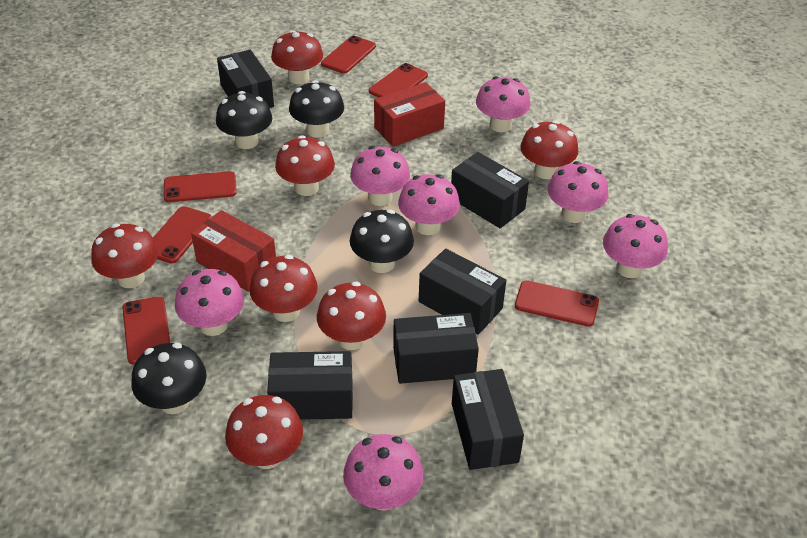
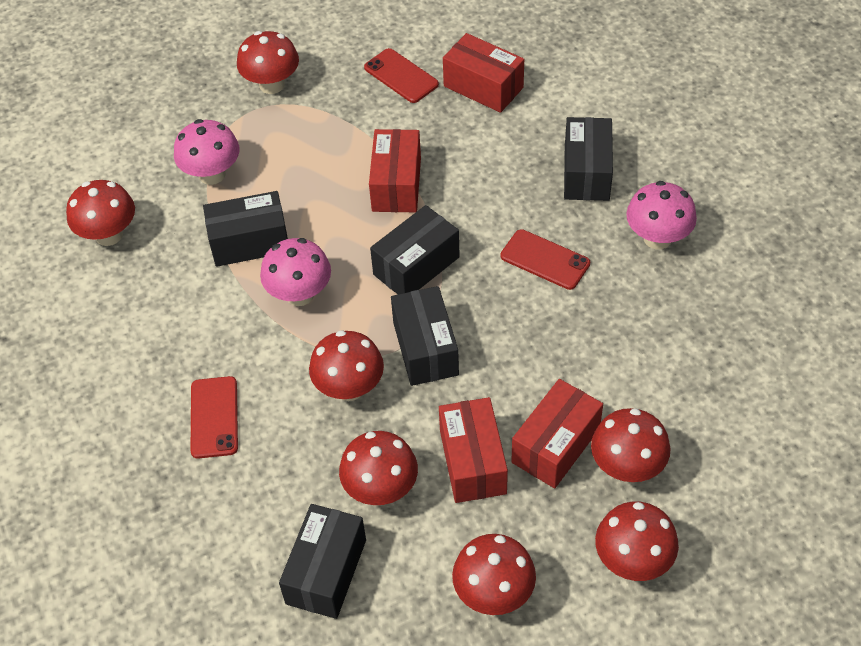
black box: [217,50,274,108] [267,351,353,420] [393,313,479,384] [419,248,506,335] [451,152,529,228] [452,369,524,470] = 6 -> [203,191,288,267] [279,504,366,619] [370,205,460,294] [391,286,459,386] [564,117,613,201] = 5
black mushroom: [131,343,207,414] [216,91,272,149] [289,80,344,138] [350,210,414,273] = 4 -> none = 0
pink mushroom: [175,269,244,336] [343,434,423,511] [350,146,410,206] [398,174,460,235] [476,76,530,132] [547,161,608,223] [603,214,668,278] = 7 -> [174,119,239,185] [260,238,331,306] [626,181,697,250] = 3
red box: [191,210,276,292] [374,82,445,147] = 2 -> [369,129,421,212] [439,397,508,503] [443,33,524,113] [511,379,603,488] = 4
red phone: [122,296,170,365] [153,206,212,263] [164,171,237,202] [321,36,376,74] [369,63,428,98] [515,280,599,327] = 6 -> [191,376,238,459] [364,48,439,103] [501,229,590,290] = 3

